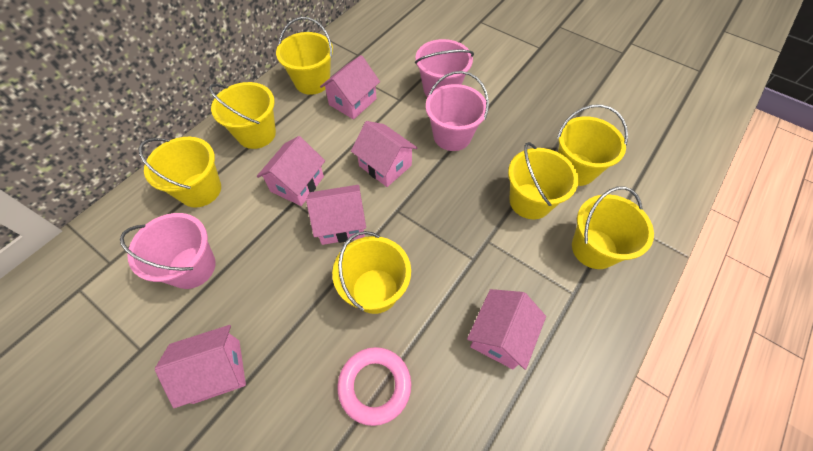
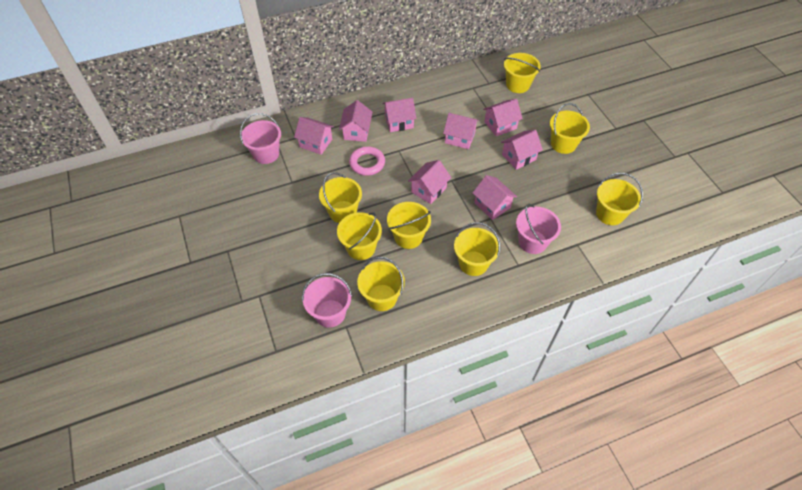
pink house: [155,325,246,408] [257,136,325,206] [306,185,366,245] [320,55,380,120] [351,121,418,187] [467,289,546,370] = 6 -> [294,117,334,155] [339,100,373,142] [382,98,417,132] [408,160,451,204] [443,113,479,149] [472,175,517,220] [483,99,523,136] [501,130,543,170] = 8
yellow bucket: [139,137,221,208] [209,82,276,149] [276,17,333,95] [332,231,411,314] [508,142,579,219] [557,104,628,186] [572,186,654,269] = 7 -> [319,172,362,223] [337,212,382,260] [357,257,405,311] [387,202,431,249] [454,222,500,276] [504,53,541,93] [550,103,590,154] [596,173,643,225] = 8

